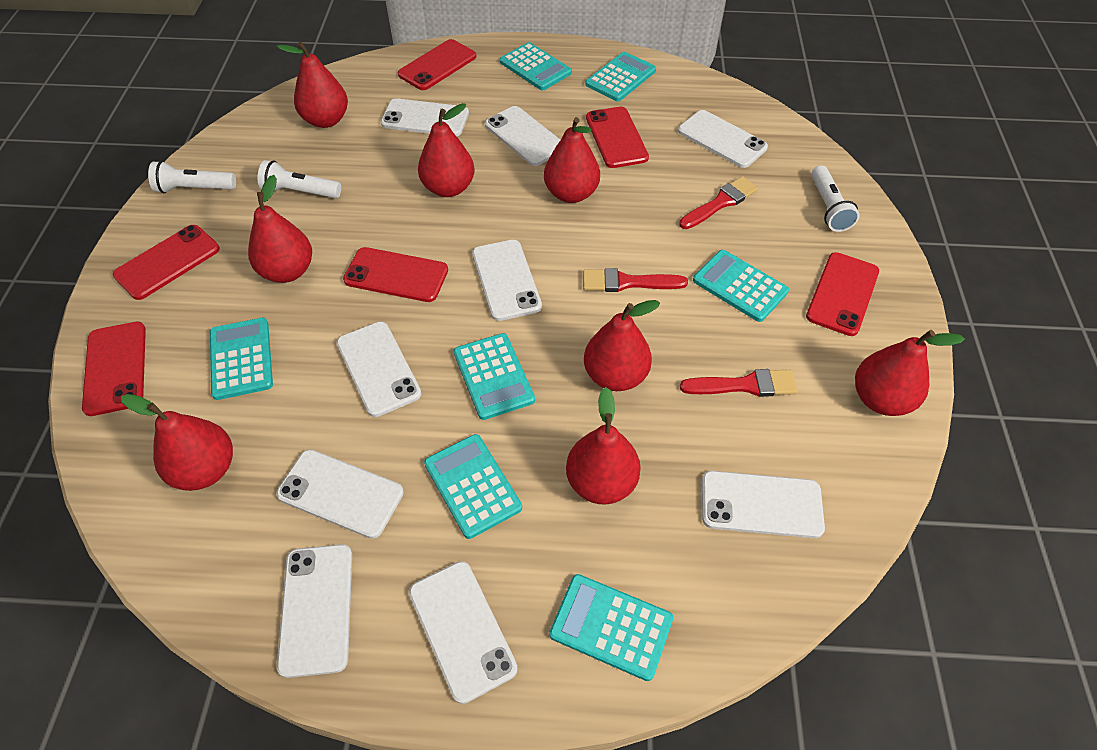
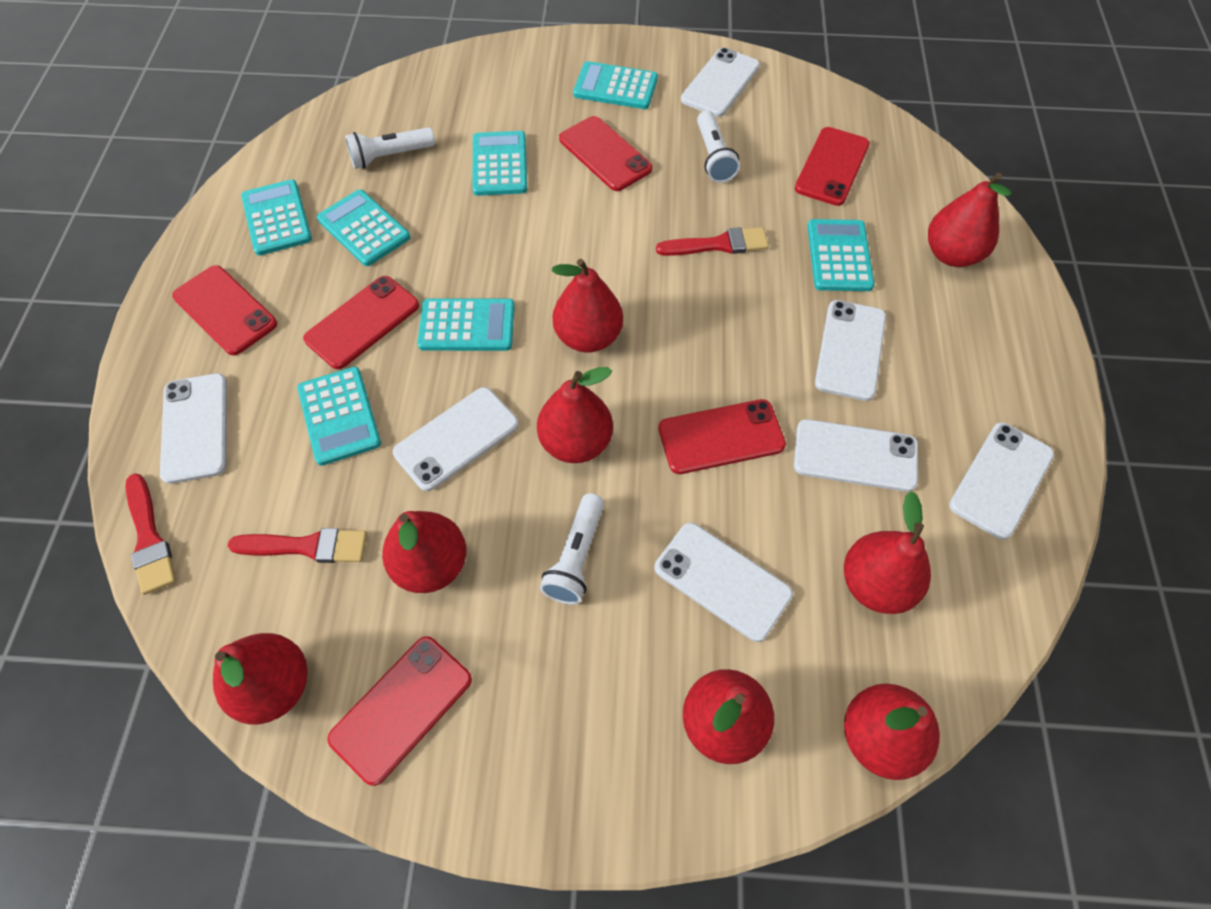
white phone: [277,449,404,539] [277,544,352,678] [336,322,421,417] [381,98,469,136] [409,561,518,704] [472,240,542,321] [485,106,560,166] [678,110,768,168] [702,471,825,538] = 9 -> [160,373,227,484] [393,387,519,491] [655,523,793,642] [681,48,760,117] [794,419,918,492] [815,300,886,401] [949,422,1054,540] = 7

